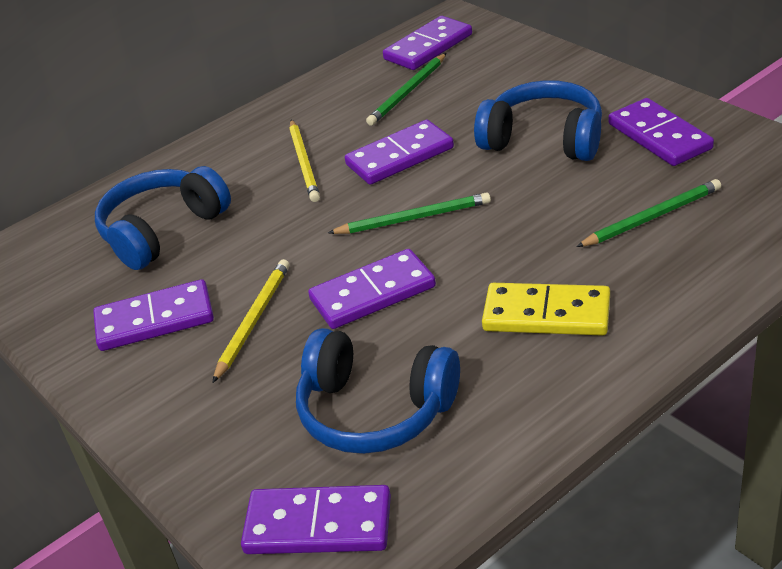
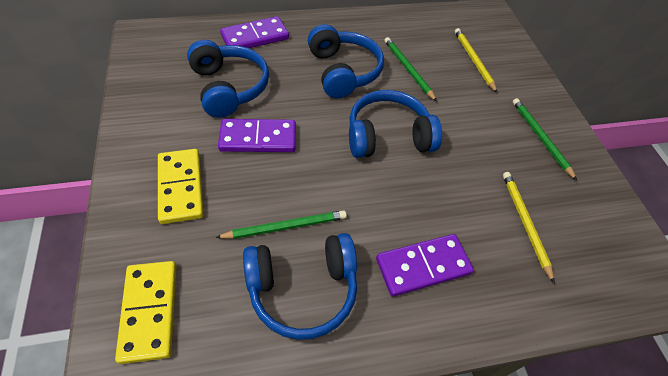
blue headphones: [95,166,231,270] [296,328,460,454] [474,80,602,161] = 3 -> [187,40,269,118] [243,233,357,340] [308,24,384,98] [349,90,442,158] = 4
purple domino: [93,279,214,351] [241,485,391,554] [308,249,436,329] [345,120,454,185] [383,16,472,70] [609,98,714,166] = 6 -> [218,119,296,152] [220,16,289,48] [376,234,474,297] = 3
yellow domino: [482,283,610,336] = 1 -> [115,261,177,364] [158,149,204,224] = 2

